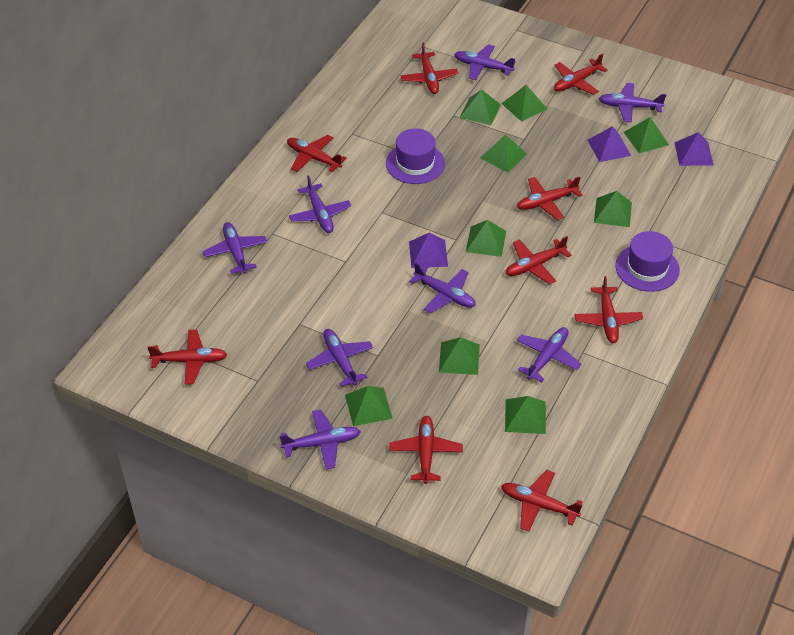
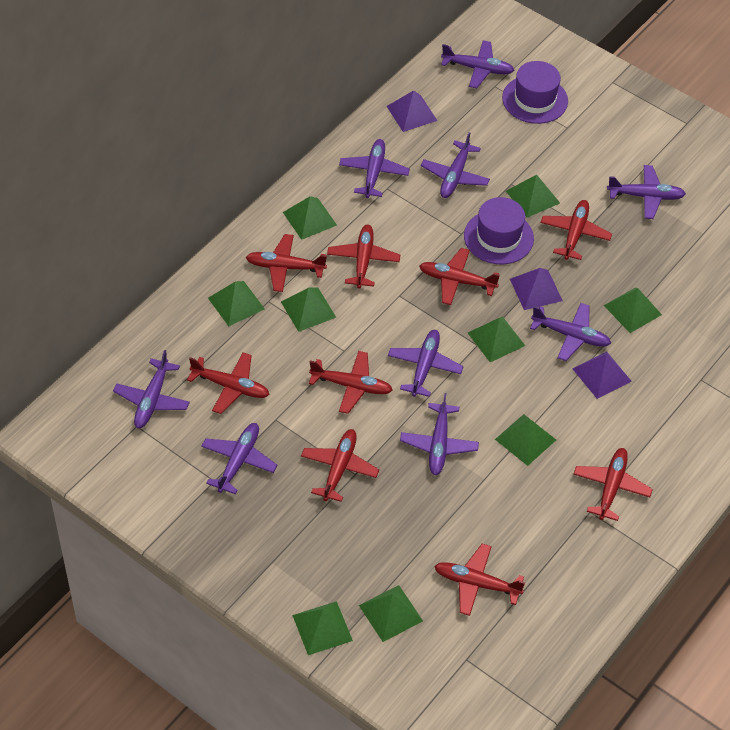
purple plane: [202,222,267,274] [280,409,361,470] [289,175,351,233] [306,329,373,387] [409,262,476,313] [454,44,516,80] [517,327,581,382] [598,83,666,122] = 8 -> [113,350,190,428] [201,423,278,494] [339,139,410,198] [388,330,464,397] [400,393,479,475] [421,132,490,198] [441,40,514,88] [530,303,611,361] [607,165,686,219] = 9

